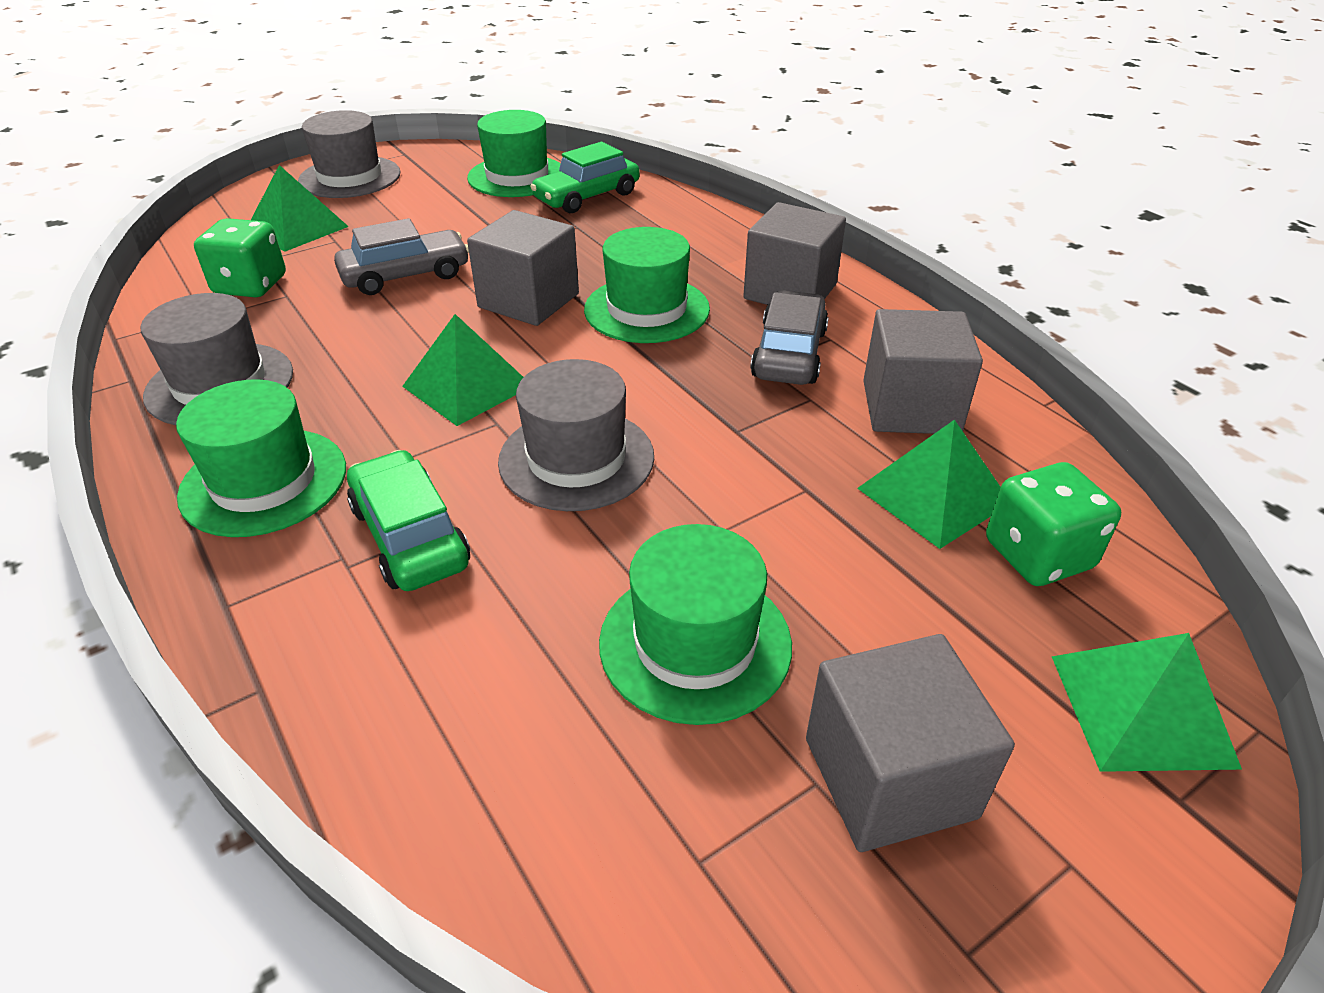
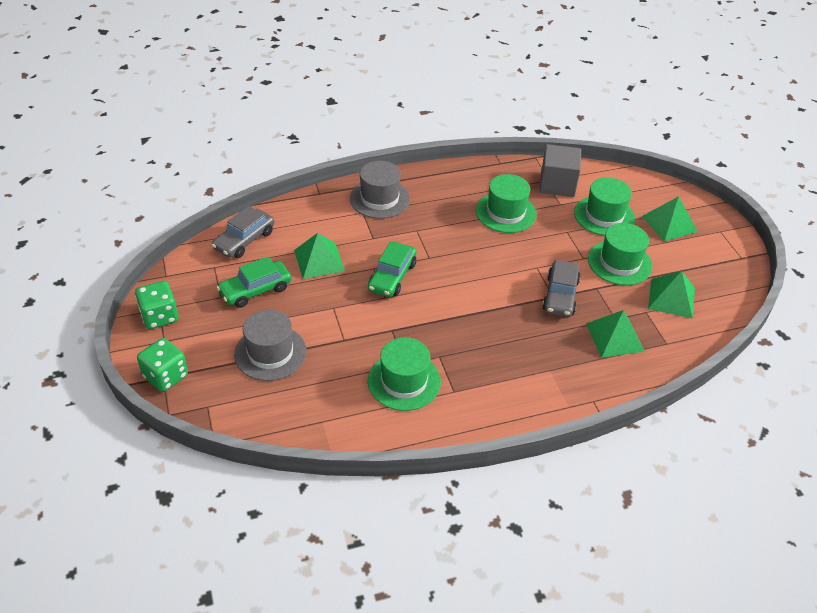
grey cube: [467,210,579,326] [743,202,846,305] [806,634,1015,852] [863,309,983,434] = 4 -> [539,144,581,197] = 1
grey hat: [141,293,293,425] [298,110,401,198] [498,359,654,511] = 3 -> [234,309,307,381] [350,161,410,219] = 2

